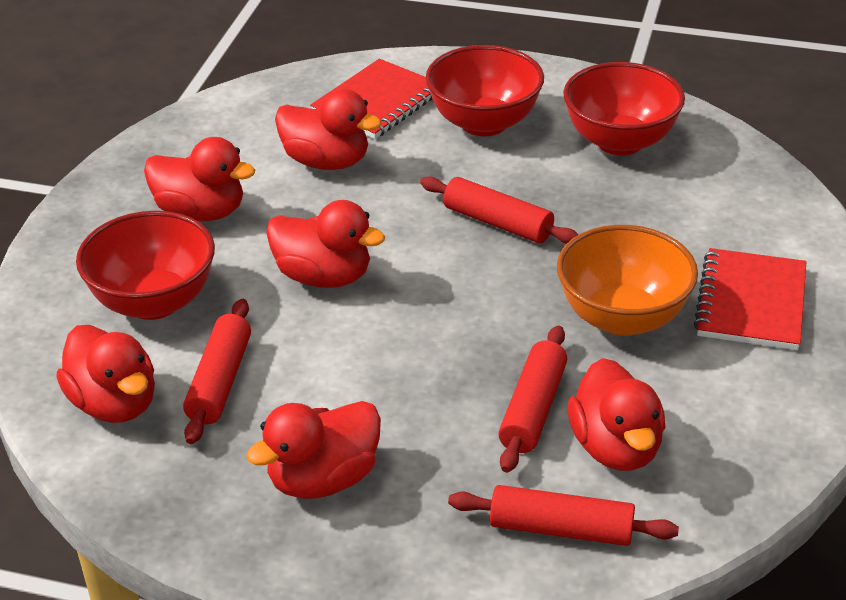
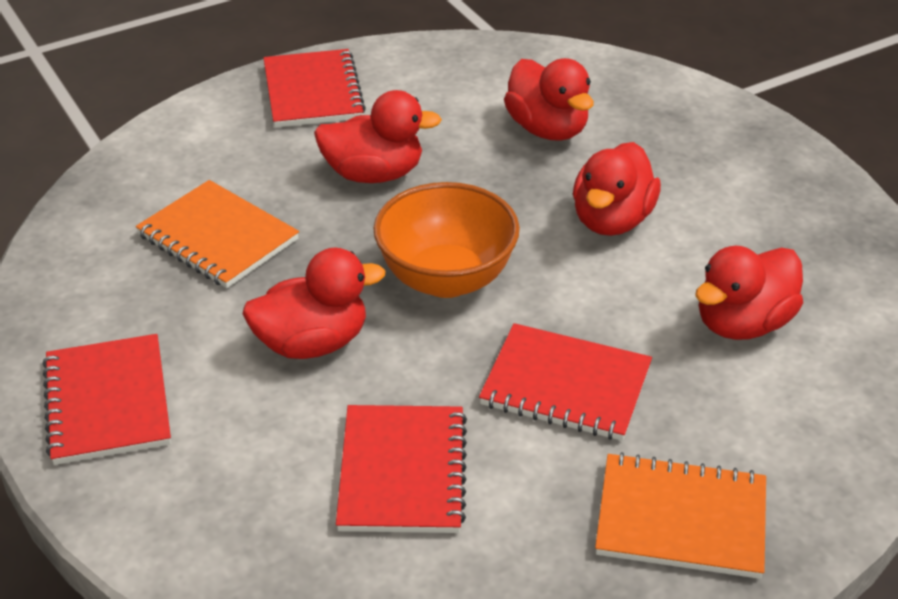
orange notebook: none = 0 -> [136,180,299,288] [595,452,766,579] = 2
red bowl: [76,211,215,320] [426,45,544,136] [563,62,685,155] = 3 -> none = 0
red duck: [56,325,155,423] [144,137,255,221] [246,401,381,499] [266,200,385,288] [275,89,382,170] [568,358,666,471] = 6 -> [243,248,385,359] [314,90,442,183] [504,58,594,141] [573,142,661,236] [695,246,803,340] = 5
red notebook: [310,59,433,139] [694,248,806,350] = 2 -> [42,334,171,465] [264,49,366,127] [336,405,467,533] [479,323,652,441] = 4
red rolling pin: [183,299,251,444] [420,176,578,244] [448,485,679,546] [498,325,567,473] = 4 -> none = 0

